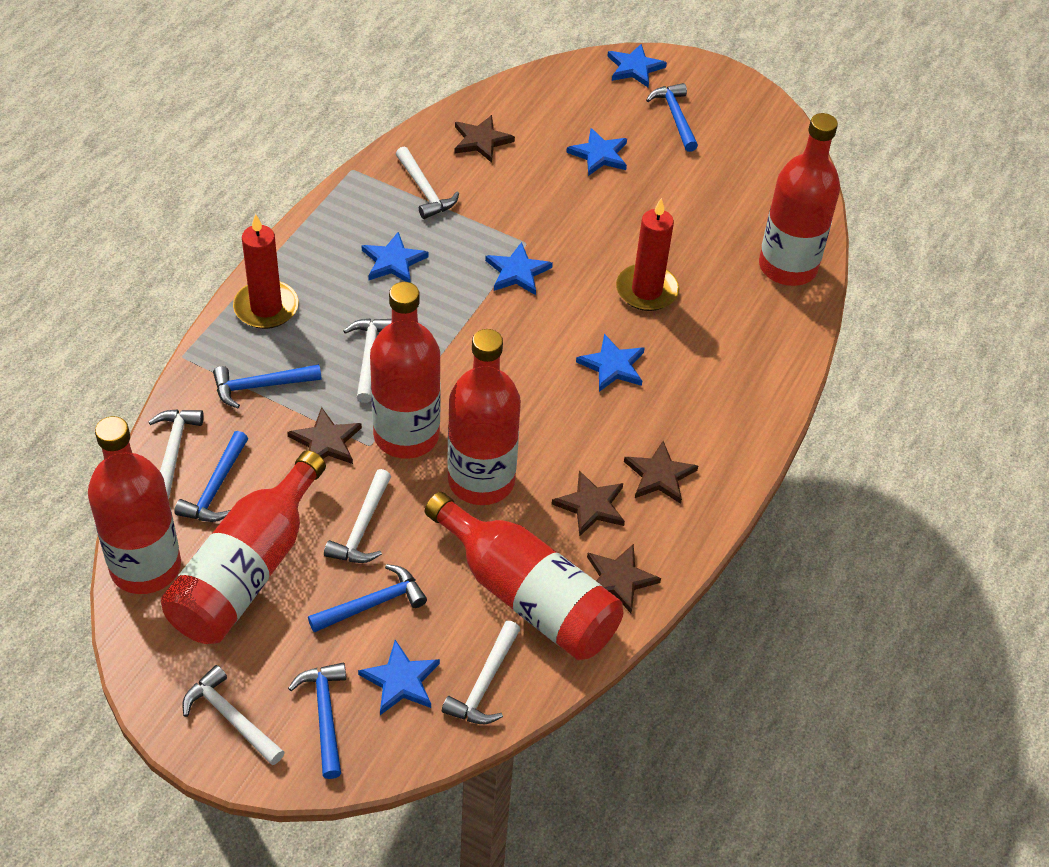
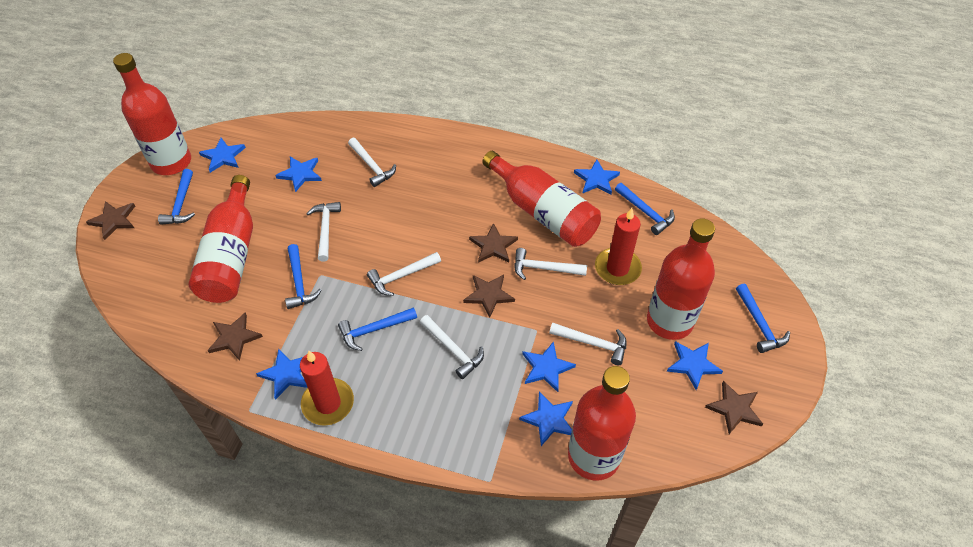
blue star: [358,640,440,715] [361,232,429,283] [485,242,553,295] [566,128,627,176] [576,334,645,392] [607,44,667,87] = 6 -> [199,138,246,173] [256,348,308,400] [275,157,322,192] [519,392,573,446] [522,341,576,392] [574,159,620,195] [667,341,723,390] = 7
red bottle: [88,416,181,594] [161,450,326,644] [370,282,441,459] [425,492,623,660] [447,329,521,505] [759,113,840,286] = 6 -> [113,53,191,175] [189,175,253,303] [482,151,601,247] [568,366,636,481] [647,218,715,340] = 5

